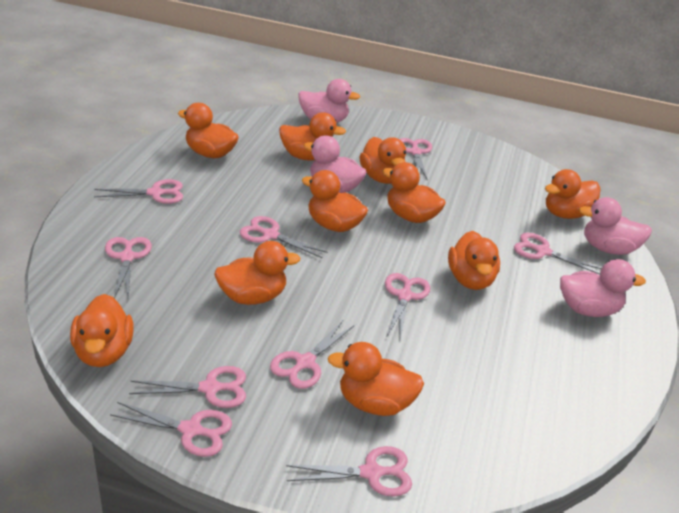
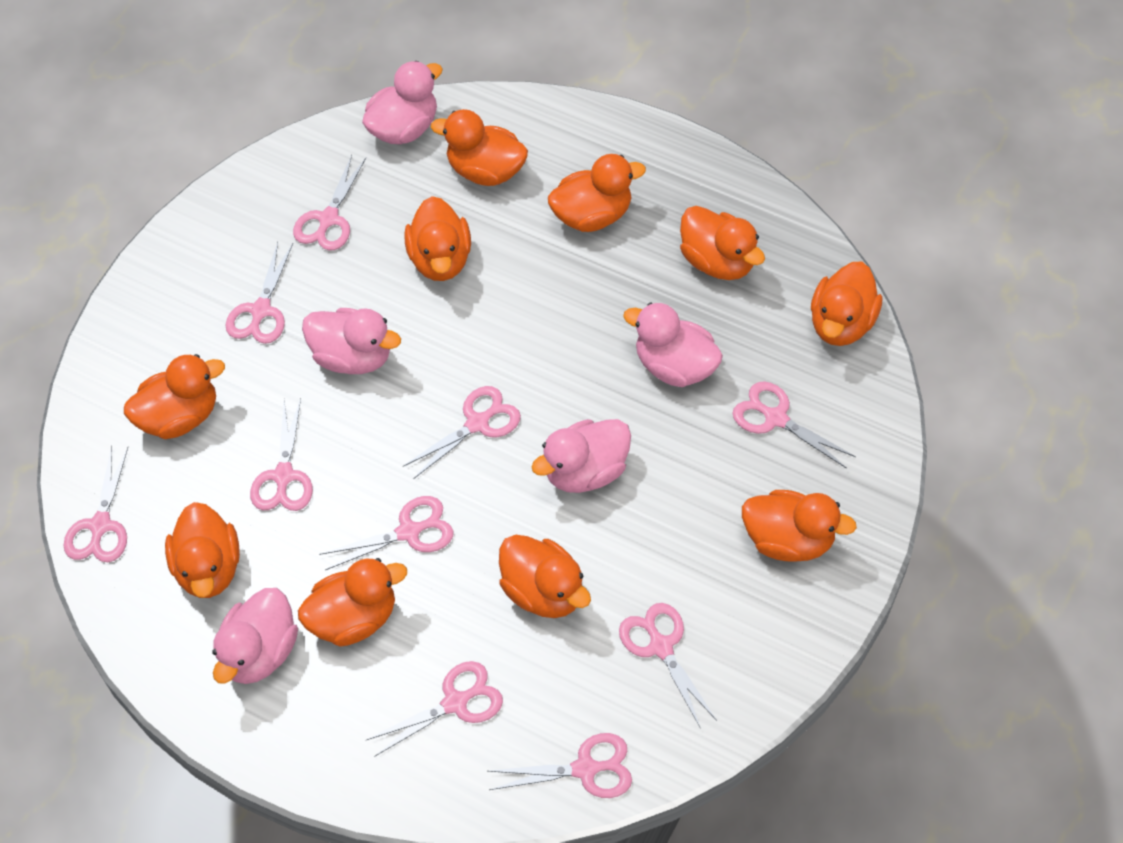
pink duck: [298,79,360,123] [304,135,367,193] [560,259,646,317] [579,197,652,255] = 4 -> [212,588,298,684] [302,308,401,374] [362,61,443,144] [531,419,631,493] [623,303,723,387] = 5

